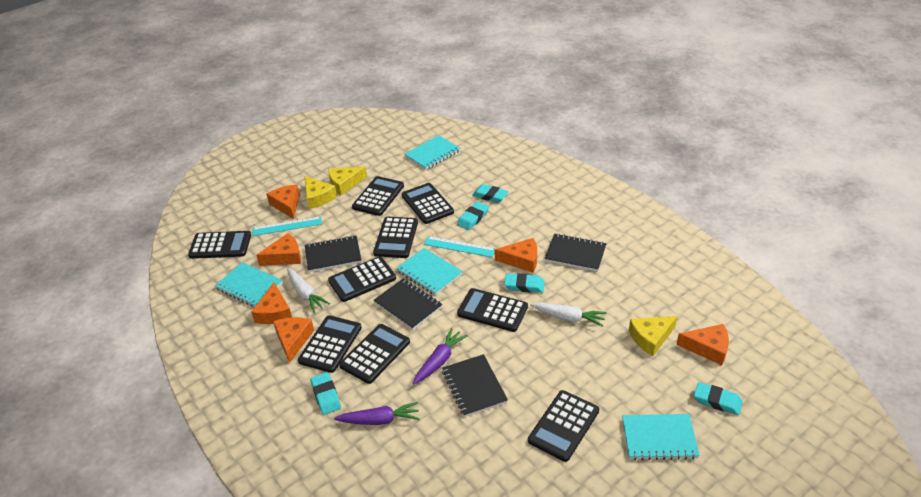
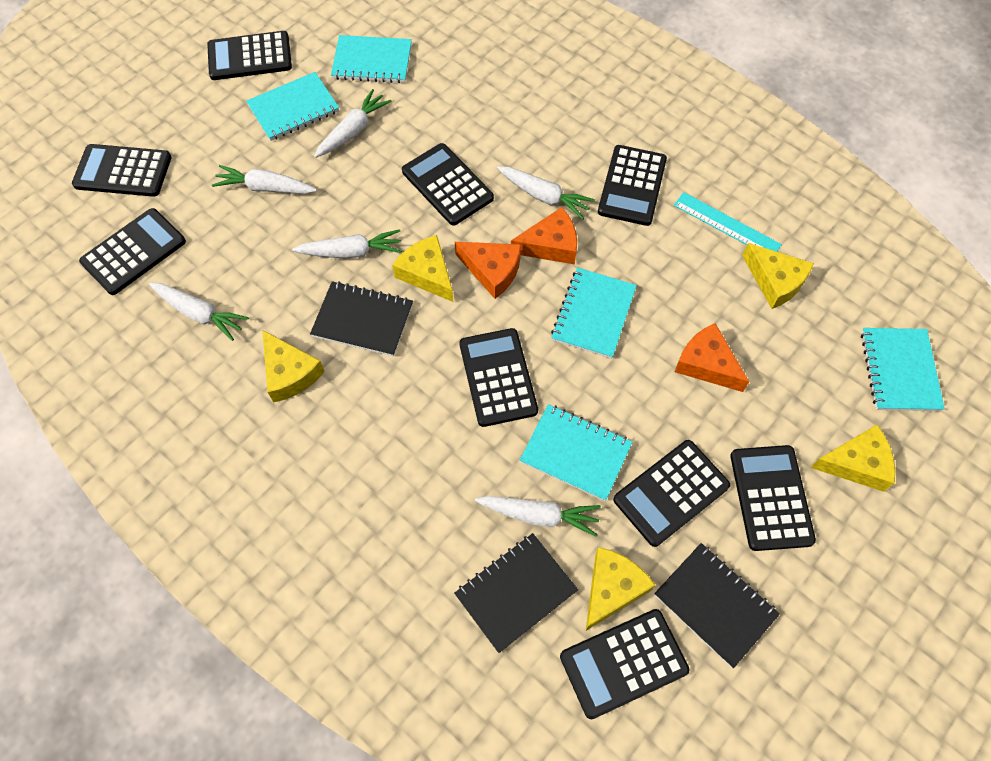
black notebook: [305,235,362,272] [374,278,443,330] [442,354,508,417] [545,234,607,271] = 4 -> [310,281,413,356] [454,533,578,653] [654,543,780,668] = 3
orange cheese: [251,282,292,324] [256,233,301,266] [266,185,300,219] [273,317,314,363] [495,238,537,273] [676,324,729,365] = 6 -> [455,242,521,299] [511,207,577,264] [675,323,749,392] = 3
purple carrot: [334,402,420,425] [413,328,468,384] = 2 -> none = 0
turquoise eraser: [310,372,341,415] [457,202,489,230] [472,184,509,203] [504,273,545,293] [694,382,743,415] = 5 -> none = 0
turquoise notebook: [215,262,282,307] [396,248,463,295] [405,135,460,170] [622,414,700,460] = 4 -> [246,72,339,141] [331,35,412,83] [520,404,632,501] [551,268,637,359] [861,328,945,411] = 5
turquoise ruler: [252,216,322,236] [424,236,496,257] = 2 -> [674,192,782,252] = 1
white carrot: [287,268,330,313] [530,302,607,327] = 2 -> [149,282,249,341] [212,165,317,194] [292,229,402,259] [314,89,392,158] [475,496,601,537] [497,166,595,219] = 6
yellow cheese: [305,176,337,209] [328,166,367,195] [629,316,677,356] = 3 -> [262,330,325,403] [392,235,453,302] [586,547,655,631] [742,243,814,309] [810,425,895,492] = 5

